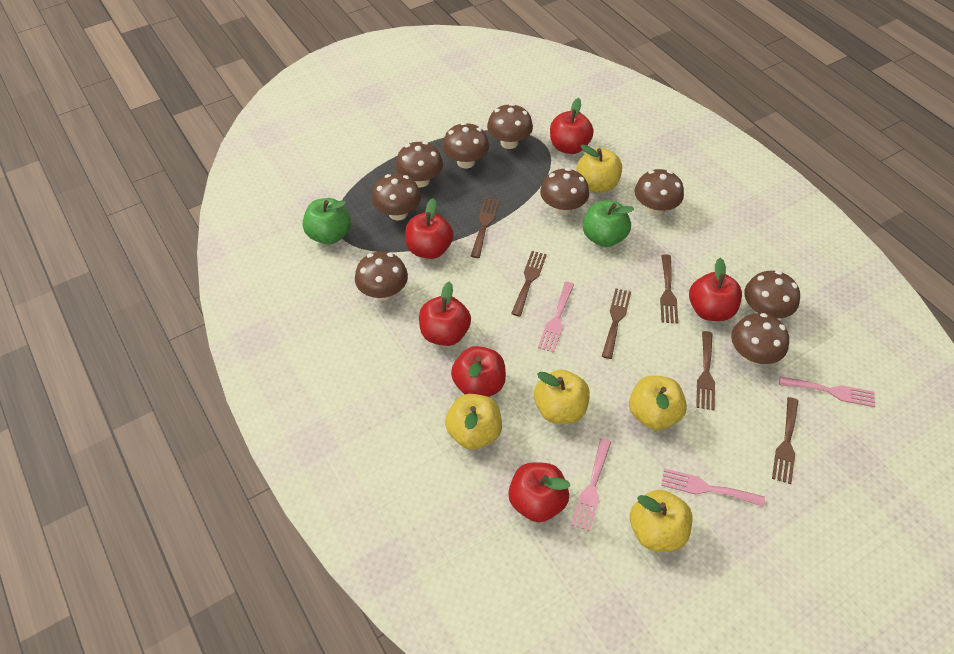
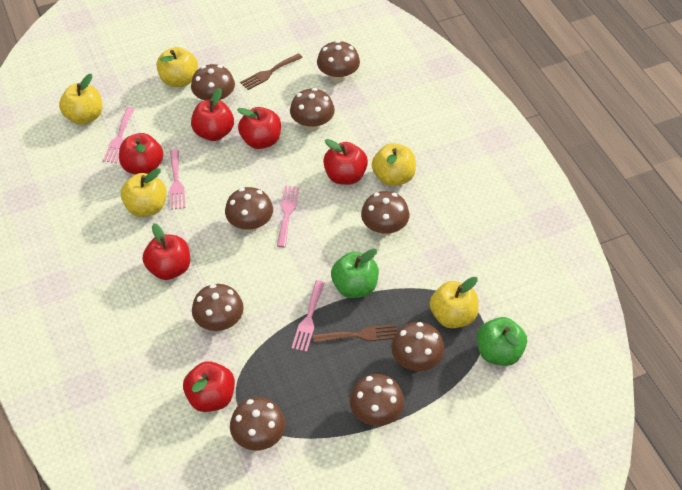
brown fork: [471,198,499,258] [511,251,547,317] [602,288,631,359] [660,254,678,324] [696,331,715,410] [772,397,798,484] = 6 -> [240,53,303,90] [313,324,397,343] = 2

